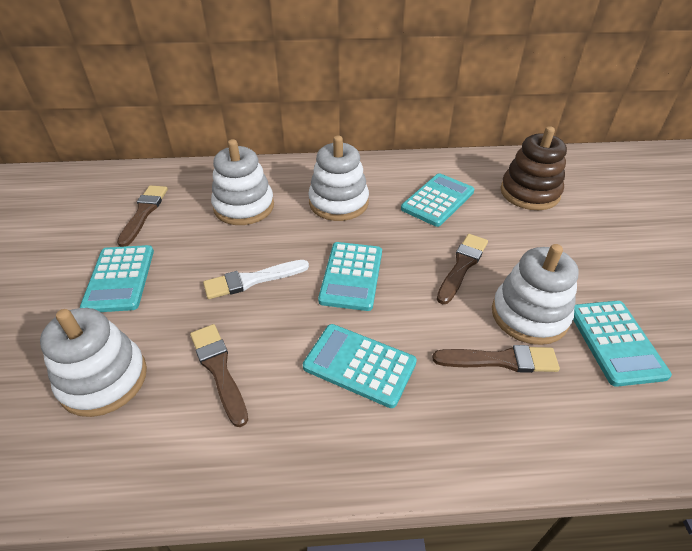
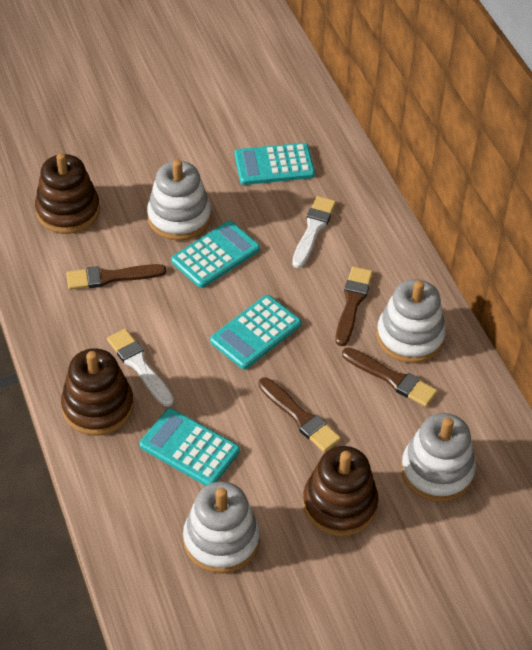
brown stacking toy: [500,126,567,210] = 1 -> [35,153,100,234] [61,348,133,436] [303,446,379,536] = 3
turquoise calculator: [80,245,154,312] [303,324,417,408] [318,242,382,311] [401,173,474,227] [573,301,672,387] = 5 -> [140,408,240,486] [171,221,260,288] [210,295,301,369] [235,143,315,185] = 4
white brush: [203,260,309,299] = 1 -> [107,329,174,407] [292,196,336,268] = 2

